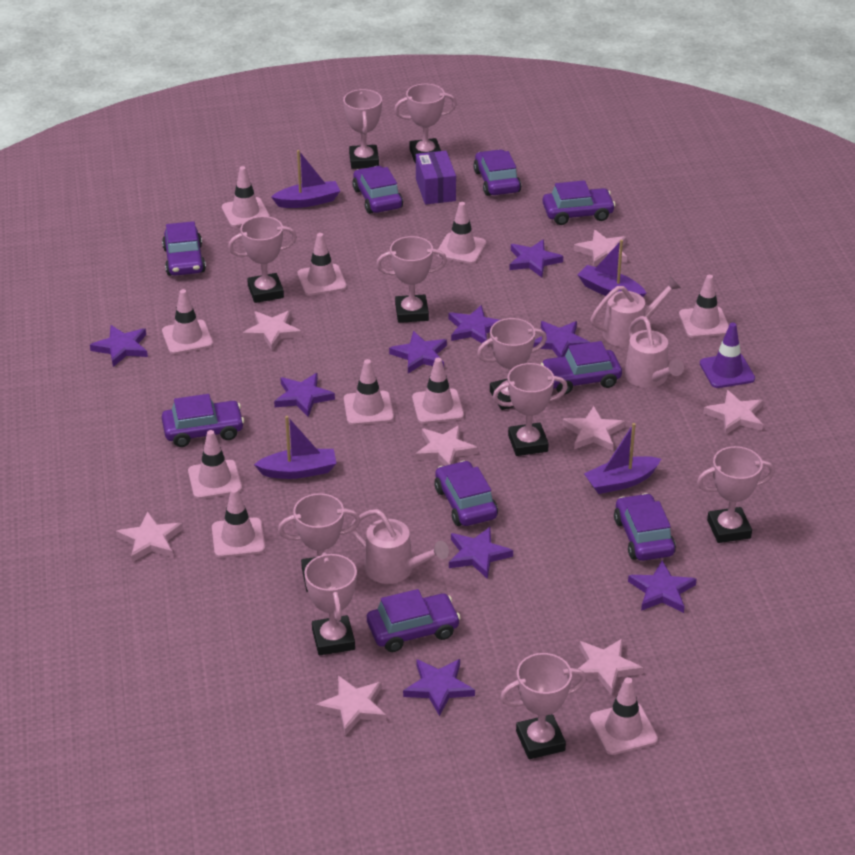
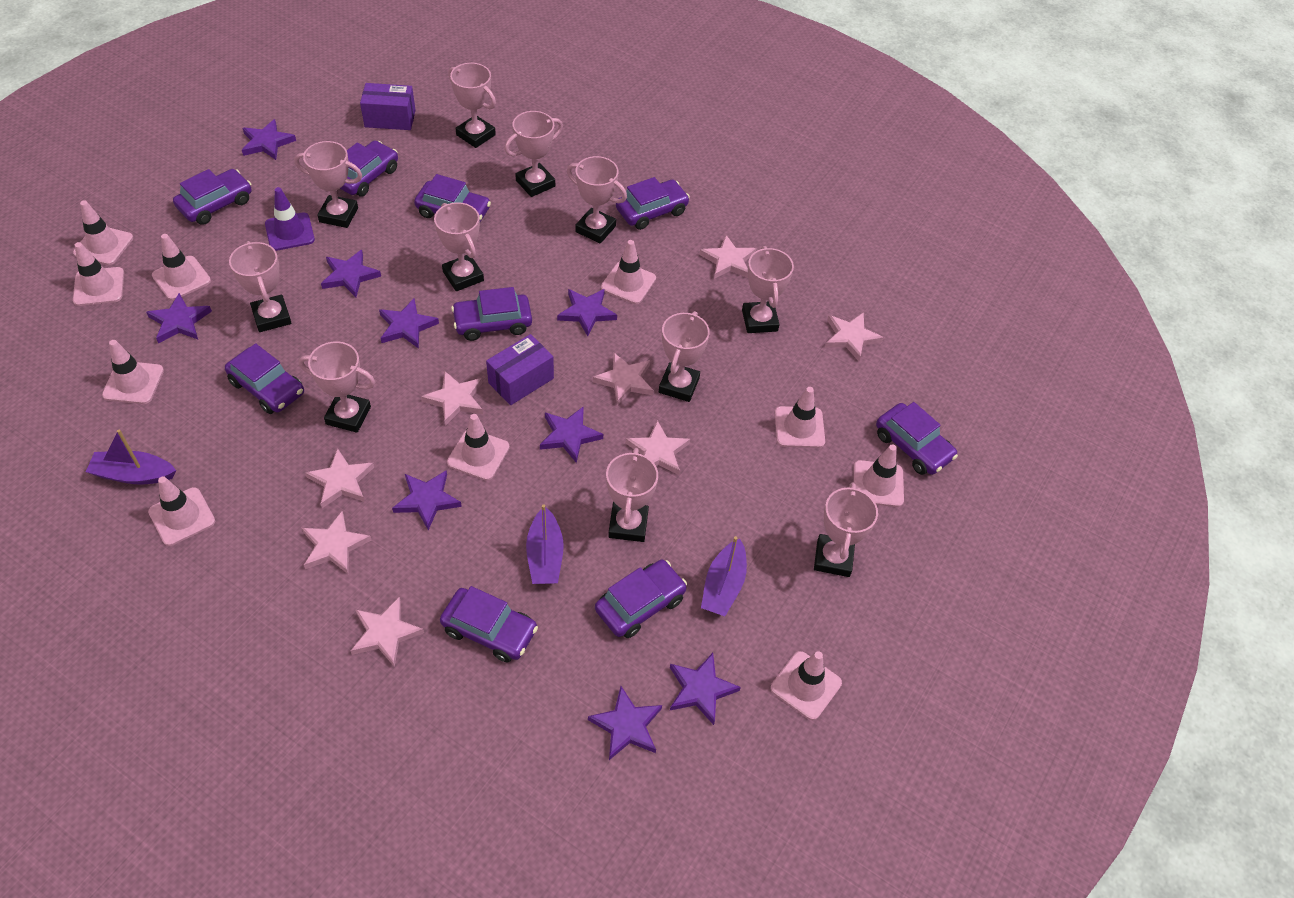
pink trophy: [228,216,297,303] [278,493,361,592] [304,552,357,655] [343,89,382,169] [376,236,447,323] [394,84,457,163] [477,318,547,410] [493,363,568,456] [500,653,586,759] [697,446,775,543] = 10 -> [229,241,292,332] [294,141,362,228] [299,341,375,433] [434,202,484,291] [448,63,496,148] [504,111,563,197] [567,156,627,243] [606,448,658,542] [659,311,710,402] [742,246,794,333] [814,482,878,577] = 11
pink watering can: [350,509,449,584] [591,277,681,347] [624,316,684,388] = 3 -> none = 0
purple boat: [254,416,336,479] [271,150,340,208] [578,240,646,297] [584,423,661,494] = 4 -> [86,430,176,484] [526,504,564,584] [701,536,747,616] = 3
purple box: [416,151,456,205] = 1 -> [360,83,416,130] [486,334,554,405] = 2

